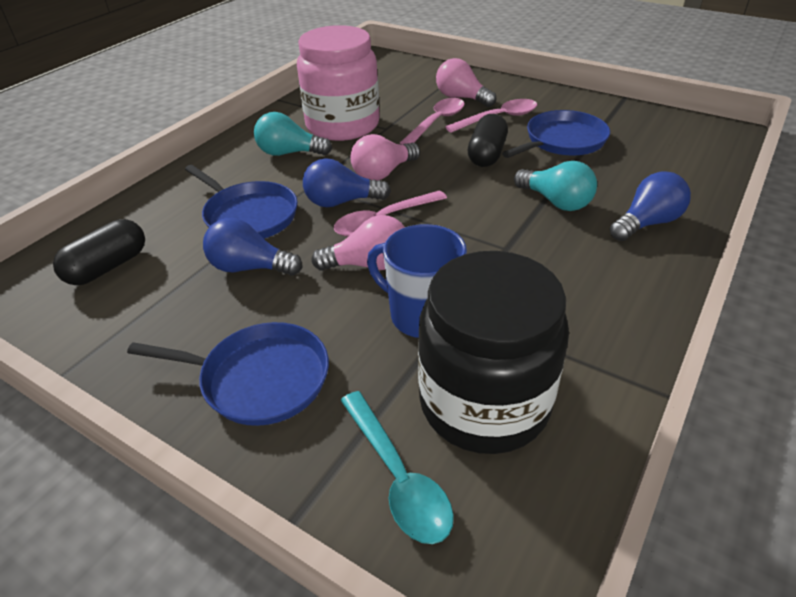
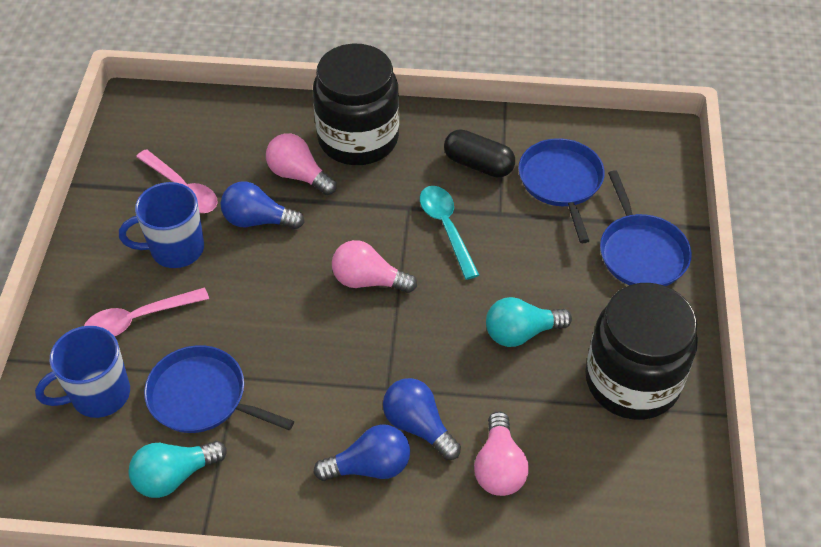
black capsule: [53,219,145,285] [468,114,508,167] = 2 -> [444,129,515,178] = 1
black jar: [418,251,569,454] = 1 -> [313,44,399,165] [585,283,698,420] = 2
blue mug: [367,224,467,338] = 1 -> [35,326,130,418] [119,182,204,268] = 2
pink jar: [297,25,380,141] = 1 -> none = 0
pink spoon: [334,190,447,237] [400,98,465,144] [445,99,537,133] = 3 -> [84,287,209,336] [136,149,218,213] = 2

